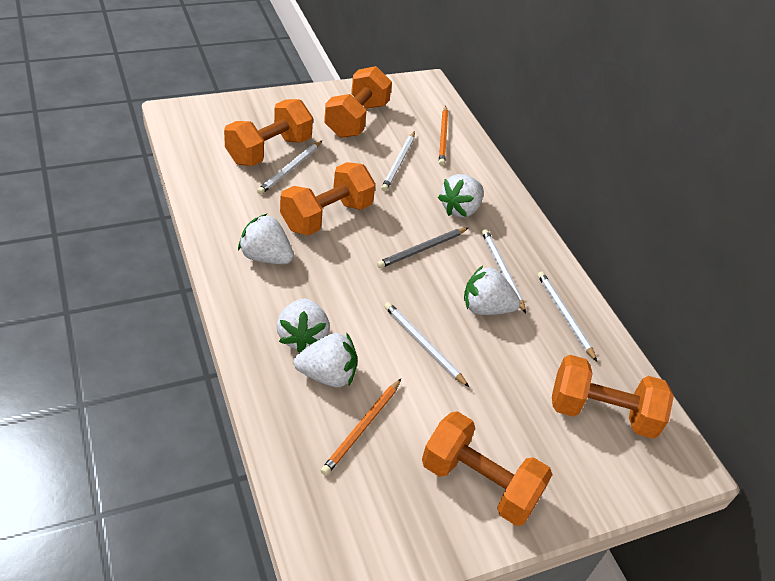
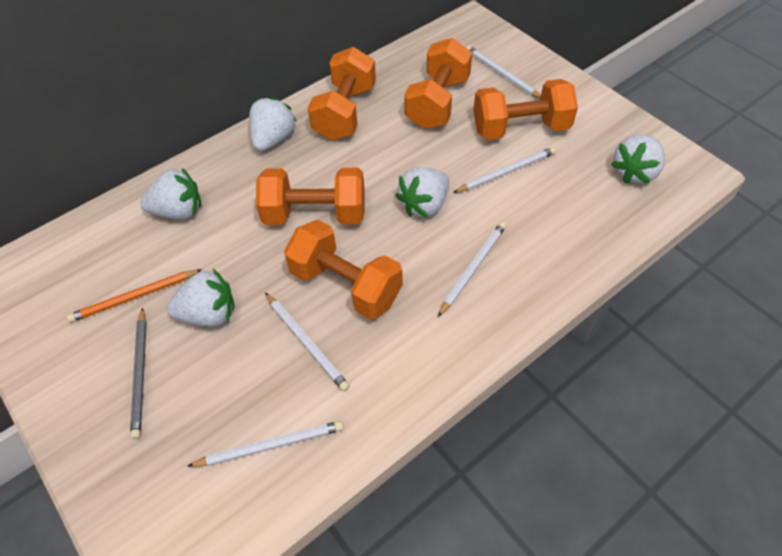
orange pencil: [320,379,401,476] [439,106,448,166] = 2 -> [67,269,202,322] = 1

